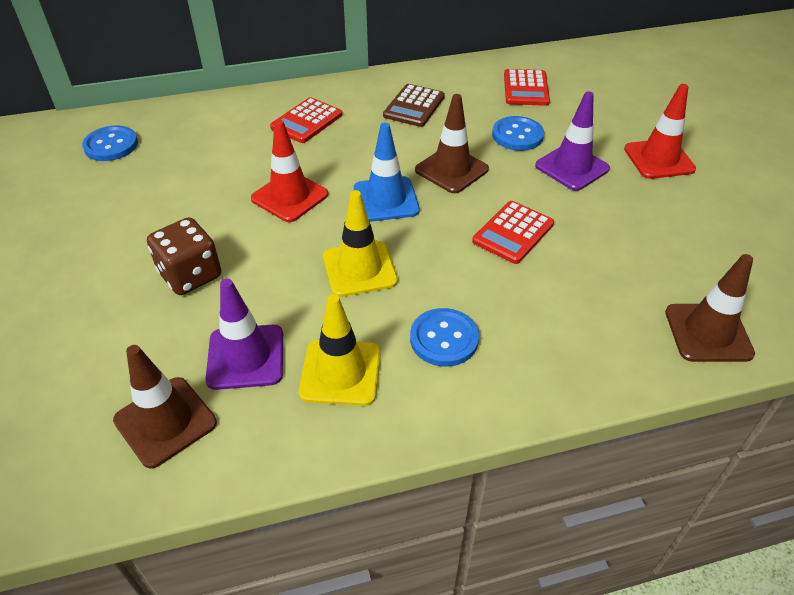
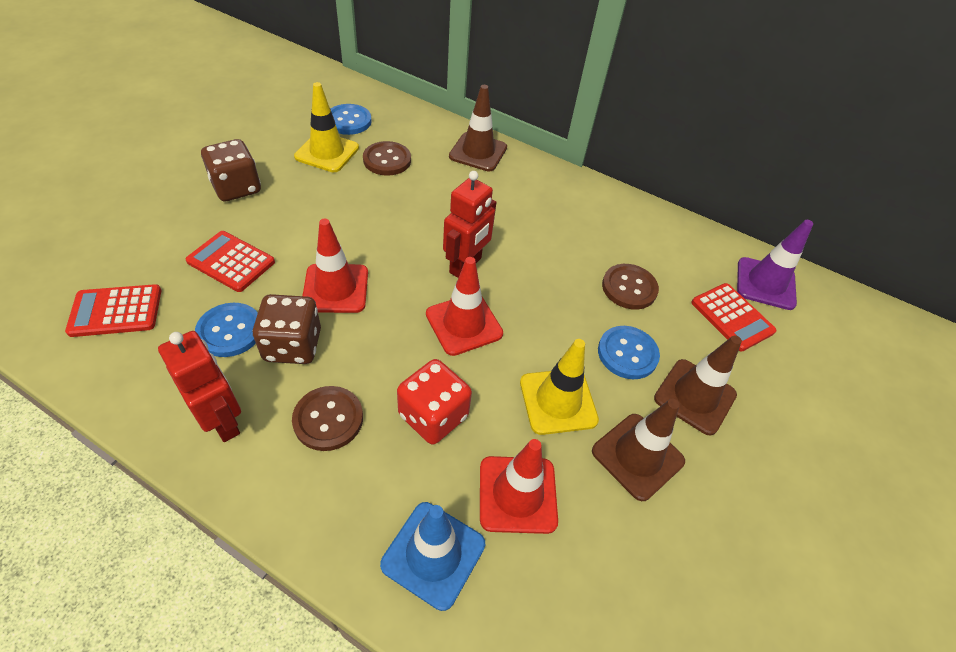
brown button: none = 0 -> [292,386,363,451] [363,141,411,176] [602,264,659,310] = 3
brown calculator: [383,84,445,127] = 1 -> none = 0
brown dice: [147,217,221,295] = 1 -> [201,139,261,201] [253,294,321,364] = 2
purple traffic cone: [205,278,283,390] [535,91,610,191] = 2 -> [737,220,813,310] = 1
red dice: none = 0 -> [397,359,472,445] = 1
red robot: none = 0 -> [158,331,241,442] [443,171,496,278] = 2
red traffic cone: [251,120,328,222] [624,84,696,179] = 2 -> [302,219,368,313] [426,257,503,356] [480,439,558,534] = 3

